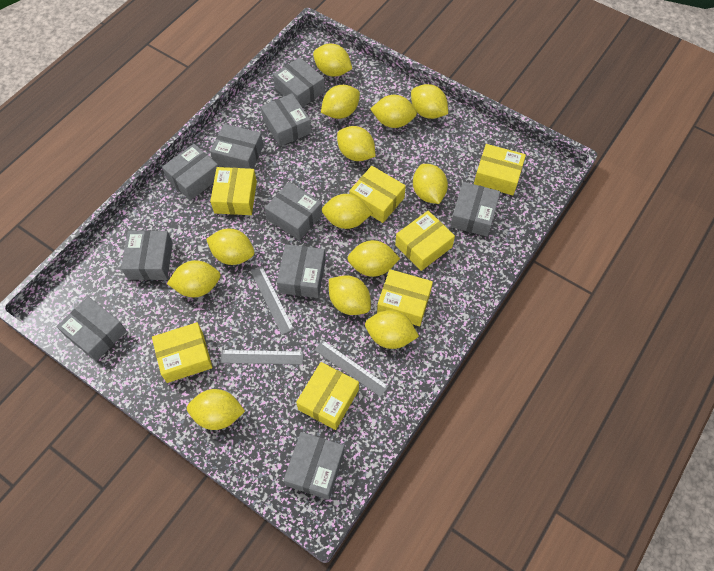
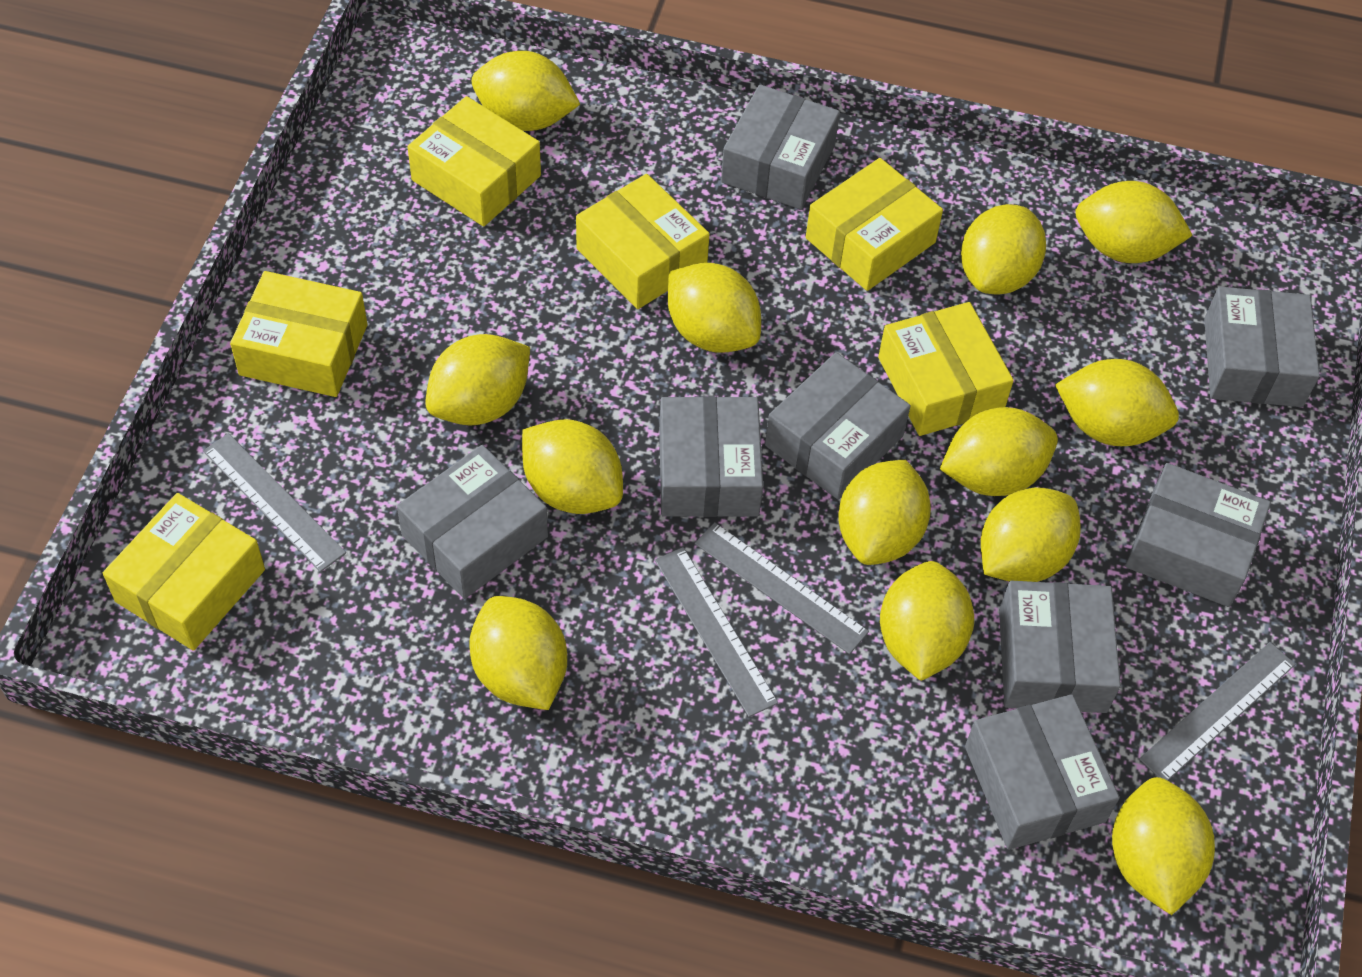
grey box: [56,297,127,362] [121,231,173,280] [162,144,219,201] [210,124,264,169] [261,93,312,146] [265,182,323,240] [273,57,325,107] [277,244,326,298] [284,432,345,500] [450,182,500,237] = 10 -> [397,445,548,599] [659,396,763,517] [721,84,840,209] [765,352,910,500] [965,694,1120,850] [999,581,1121,713] [1125,463,1271,607] [1204,287,1320,407] = 8
grey ruler: [220,350,304,365] [251,266,294,335] [315,340,389,397] = 3 -> [203,433,346,572] [655,547,778,717] [695,522,869,654] [1139,642,1295,781] = 4
yellow box: [152,322,213,383] [210,167,257,215] [296,362,359,430] [349,166,406,223] [377,269,433,326] [395,211,455,271] [474,144,526,195] = 7 -> [103,493,265,651] [230,271,367,397] [407,96,541,227] [576,174,710,309] [806,158,943,291] [878,302,1014,436] = 6

